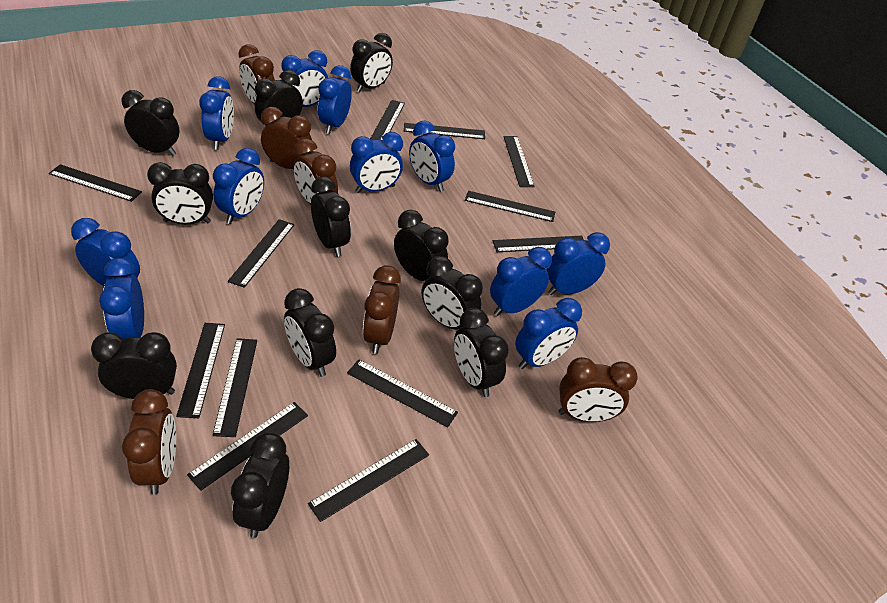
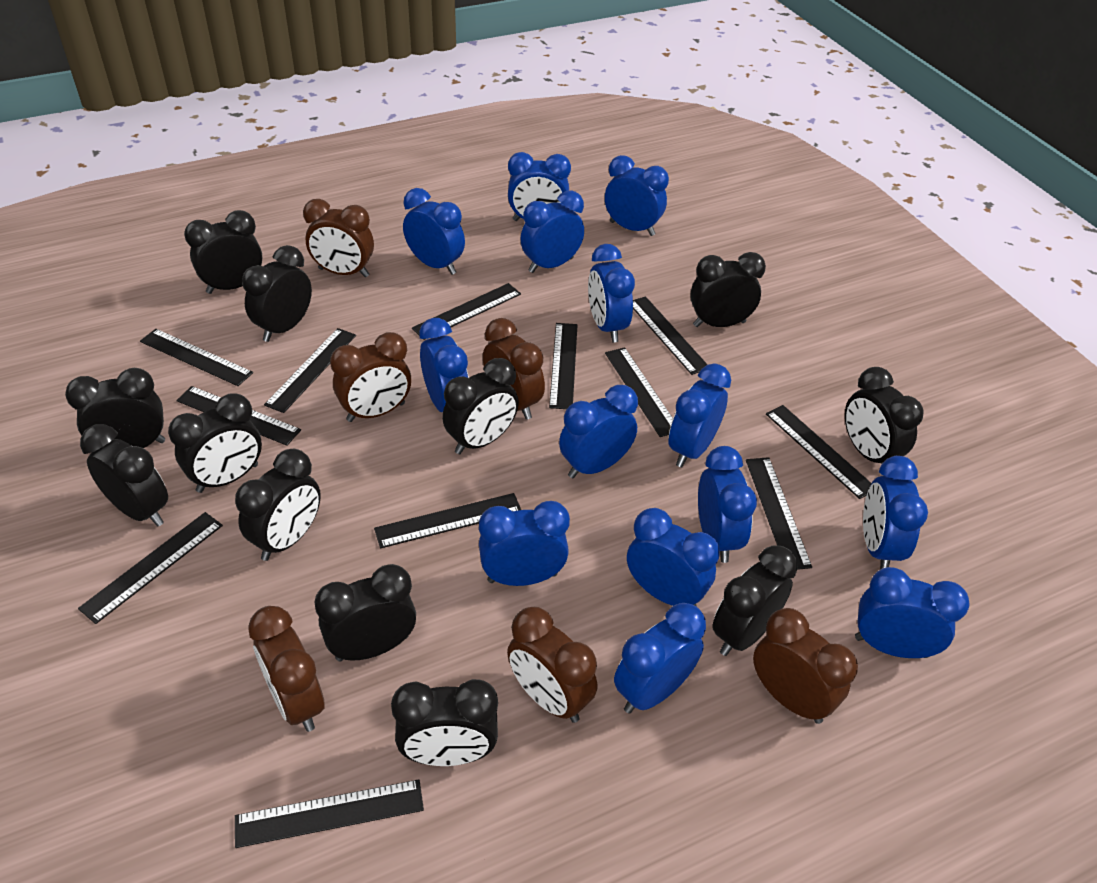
black clock: [91,332,177,399] [121,90,180,156] [147,162,213,224] [231,432,289,538] [255,70,303,126] [284,288,336,377] [311,177,351,257] [350,33,393,93] [394,210,449,281] [422,256,483,329] [454,308,509,397] = 11 -> [65,368,165,448] [80,424,168,527] [168,393,262,493] [184,210,262,294] [235,449,321,561] [242,245,312,342] [315,564,416,661] [391,679,498,766] [442,358,519,454] [690,252,766,327] [712,546,798,656] [845,367,924,464] = 12
blue clock: [71,218,140,286] [99,258,144,339] [199,76,234,150] [213,148,264,224] [281,50,328,107] [318,65,352,134] [350,132,403,193] [409,121,455,192] [490,247,552,316] [515,298,582,369] [546,232,610,295] = 11 -> [403,188,465,275] [419,318,469,412] [479,501,570,586] [508,152,571,221] [520,190,584,273] [559,385,638,478] [588,244,635,342] [605,155,669,236] [614,603,706,713] [627,508,720,607] [669,363,731,467] [698,446,757,563] [855,567,970,658] [863,456,928,569] = 14

